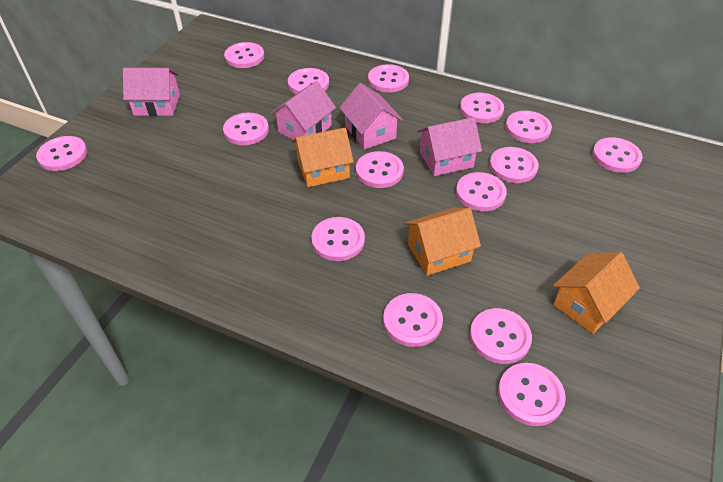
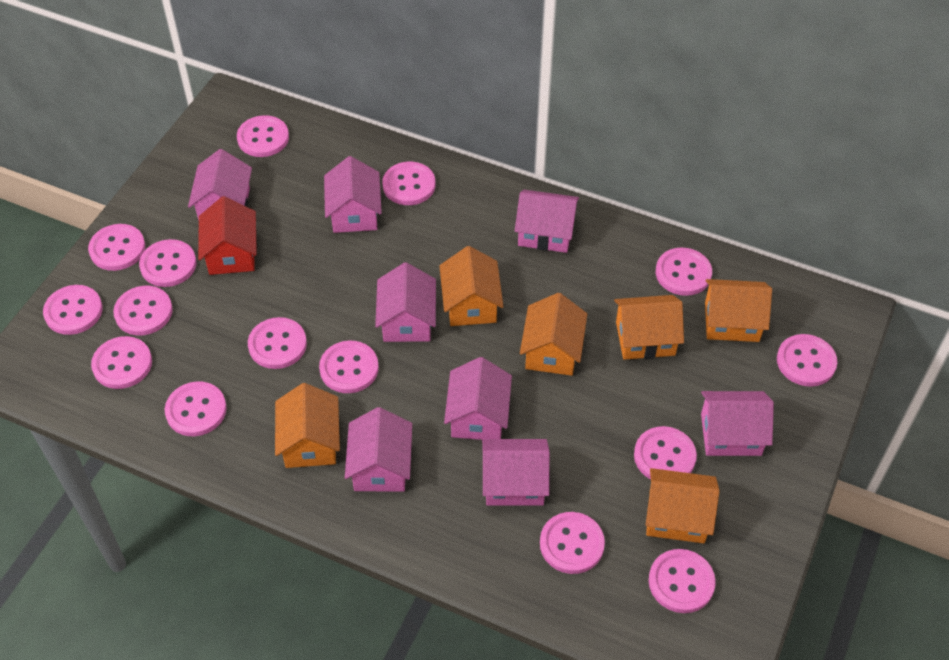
orange house: [292,128,354,187] [404,208,481,276] [553,252,640,334] = 3 -> [275,383,340,468] [439,246,503,326] [520,293,587,376] [614,295,684,360] [646,468,720,543] [705,279,772,342] = 6
pink house: [123,68,180,116] [271,81,336,140] [339,83,403,150] [417,117,482,176] = 4 -> [188,149,252,220] [324,156,382,233] [345,407,412,492] [375,262,436,342] [444,357,512,440] [482,439,550,506] [515,190,579,253] [701,391,774,456] = 8
red house: none = 0 -> [198,196,257,275] = 1

